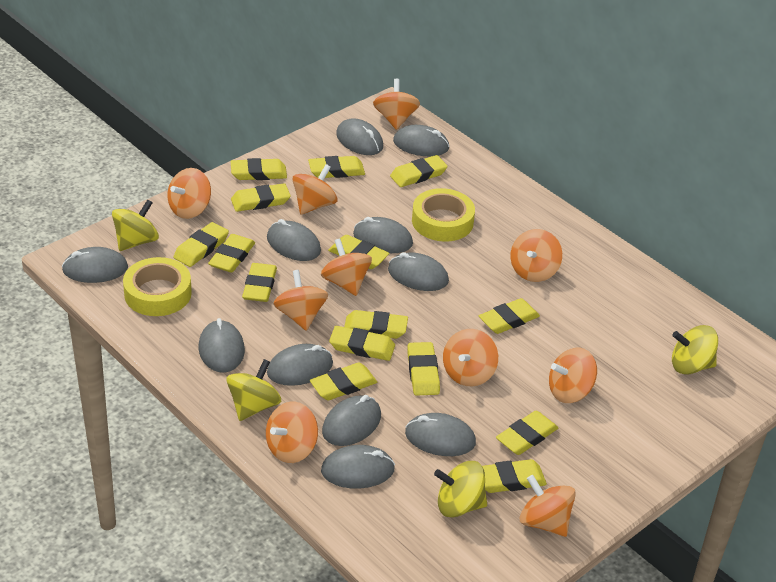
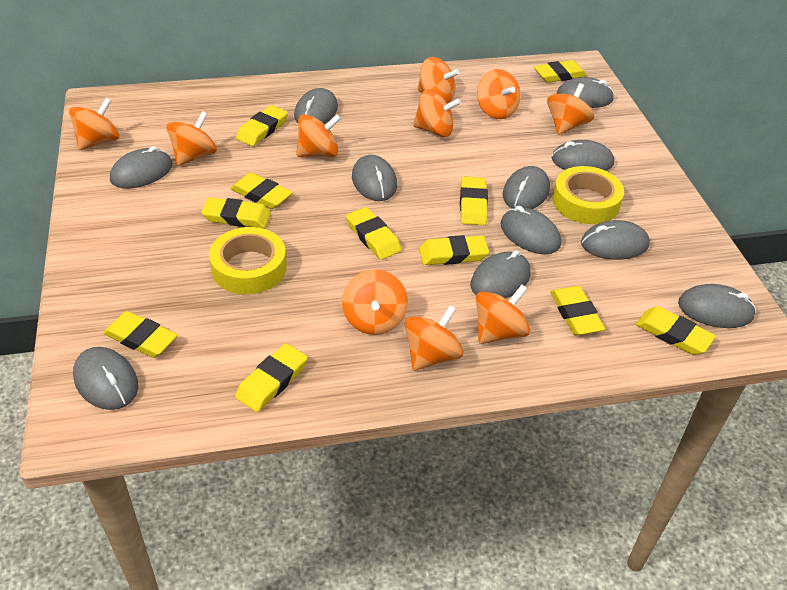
yellow eraser: [174,222,229,267] [208,234,255,273] [231,158,287,180] [231,183,291,212] [242,263,277,302] [308,156,365,178] [310,363,377,400] [328,235,389,269] [329,326,395,361] [344,310,408,339] [390,155,448,187] [407,342,440,395] [479,298,540,334] [482,459,547,493] [496,411,558,455] = 15 -> [103,311,178,358] [201,197,271,228] [230,173,293,209] [235,343,308,412] [236,105,288,146] [346,207,402,260] [419,235,489,265] [460,177,488,225] [534,60,587,83] [550,286,605,335] [636,306,716,355] = 11
yellow spinning top: [112,199,159,251] [226,359,281,421] [434,461,487,518] [672,325,718,375] = 4 -> none = 0

